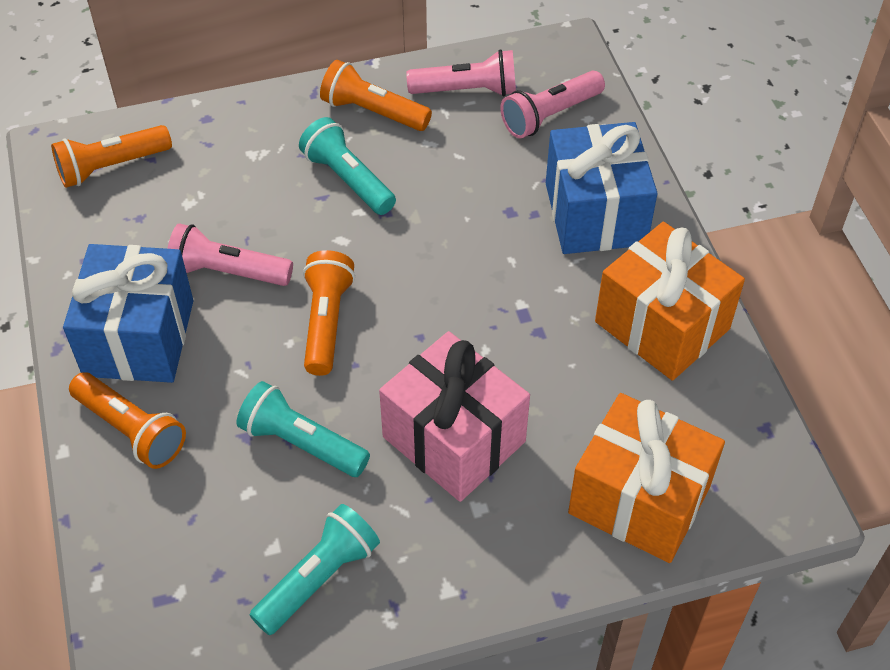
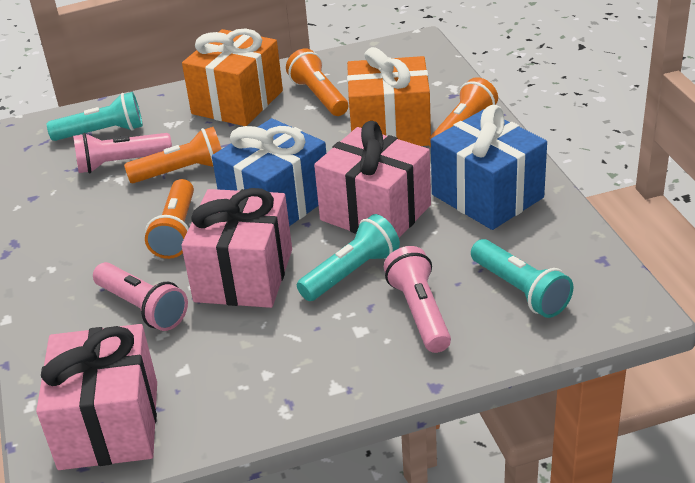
pink gift: [379,331,530,502] = 1 -> [36,324,157,470] [181,188,292,308] [314,121,431,237] = 3

